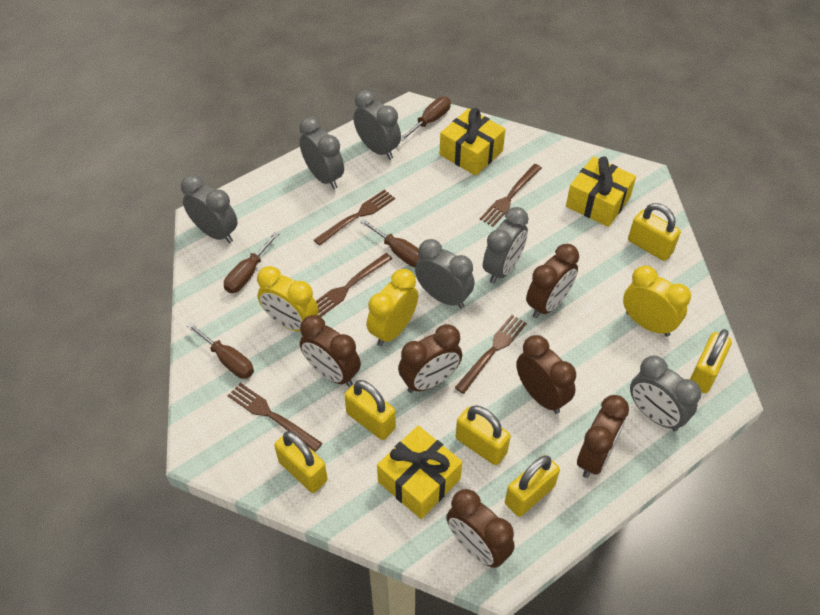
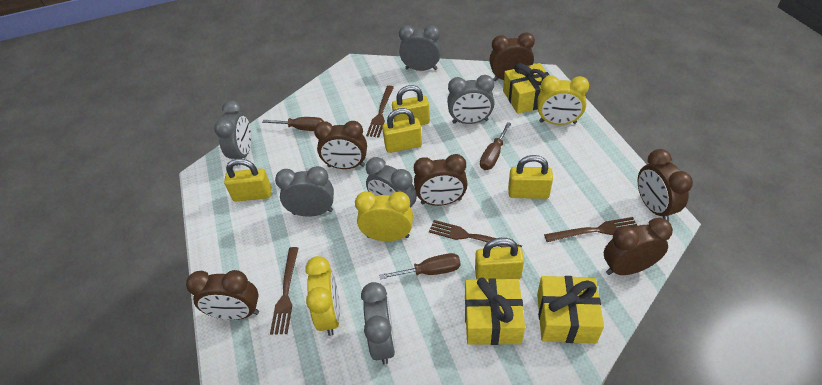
brown fork: [227,383,322,452] [314,189,395,246] [316,253,392,317] [455,315,527,394] [480,164,542,226] = 5 -> [270,247,298,335] [366,86,394,137] [429,220,522,248] [544,217,638,242] = 4
brown screwdriver: [187,323,254,379] [224,232,279,293] [360,219,420,267] [401,97,451,141] = 4 -> [262,117,324,131] [379,253,461,280] [480,122,511,170] = 3
yellow padlock: [274,431,328,493] [344,380,396,440] [456,405,511,465] [505,455,560,517] [628,203,681,261] [690,329,732,393] = 6 -> [224,159,272,202] [382,108,422,153] [392,85,430,125] [475,238,524,280] [508,155,553,199] = 5

